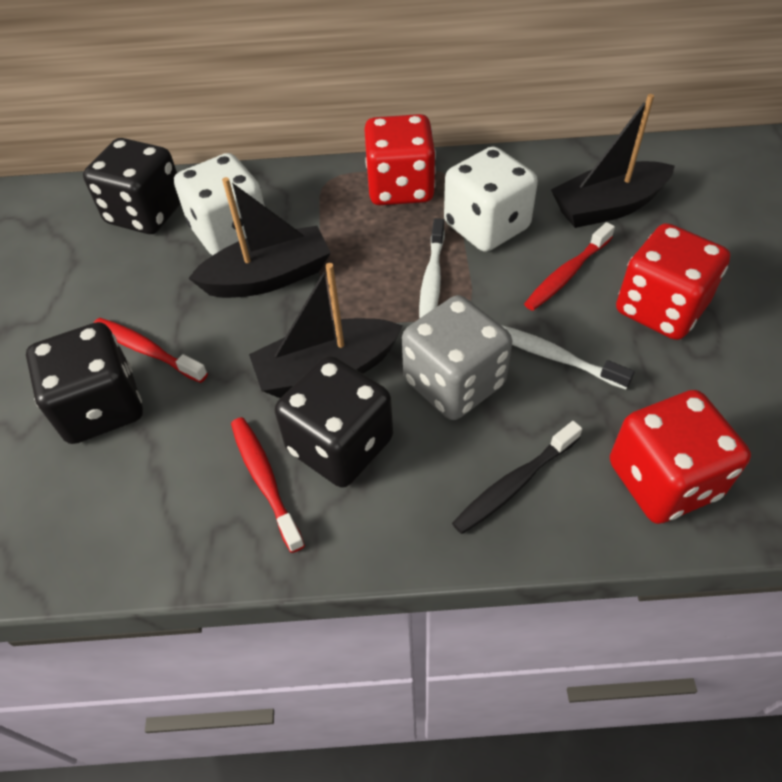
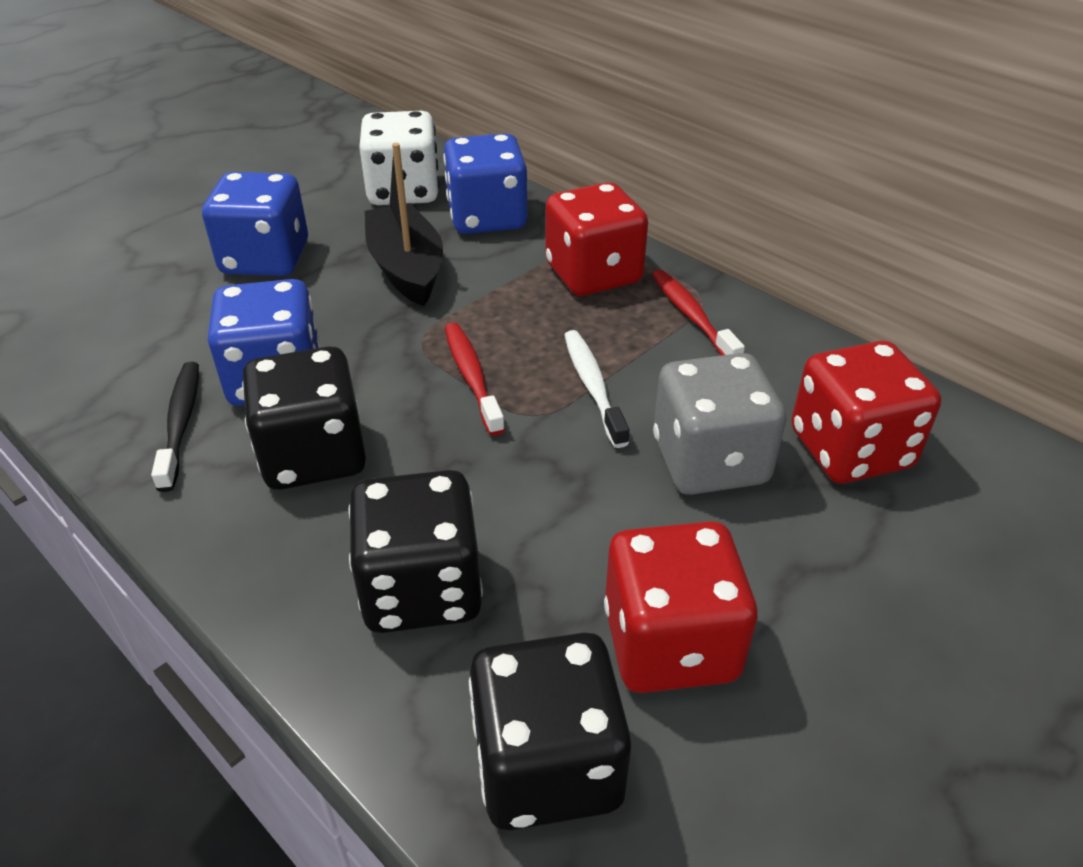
black boat: [188,177,331,298] [249,263,403,398] [551,94,675,228] = 3 -> [365,143,443,306] = 1
blue dice: none = 0 -> [202,172,308,276] [208,279,320,406] [443,133,527,234] = 3
red toothbrush: [94,318,208,383] [231,417,305,553] [524,222,615,311] = 3 -> [445,323,505,436] [652,270,745,356] = 2
white dice: [174,153,265,255] [444,146,538,252] = 2 -> [359,111,439,205] = 1
white toothbrush: [419,218,445,319] [501,325,635,390] = 2 -> [564,330,629,448] = 1

